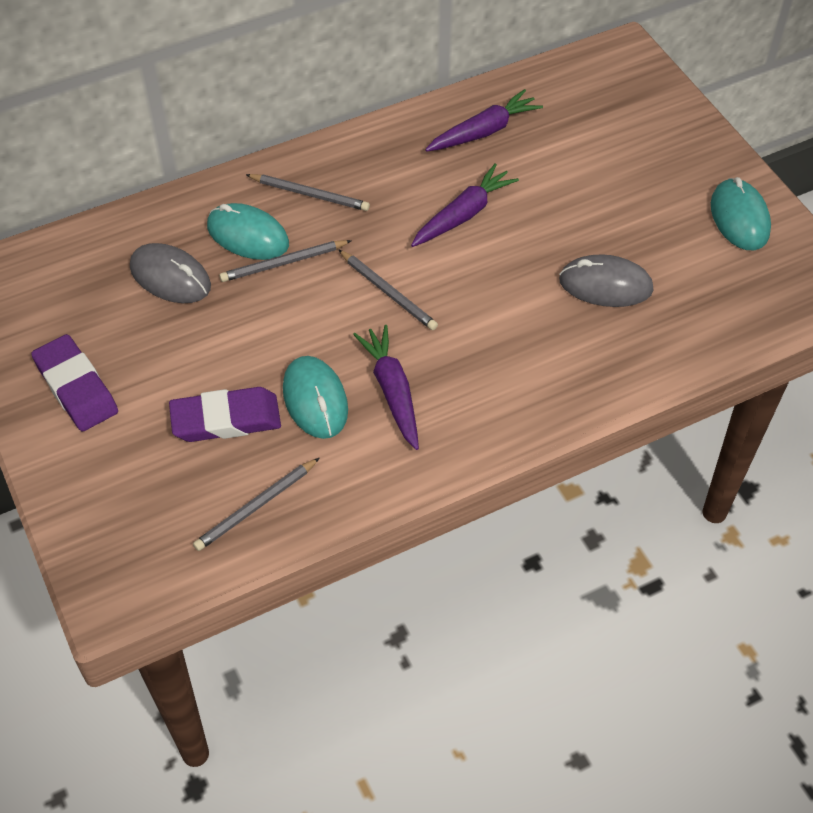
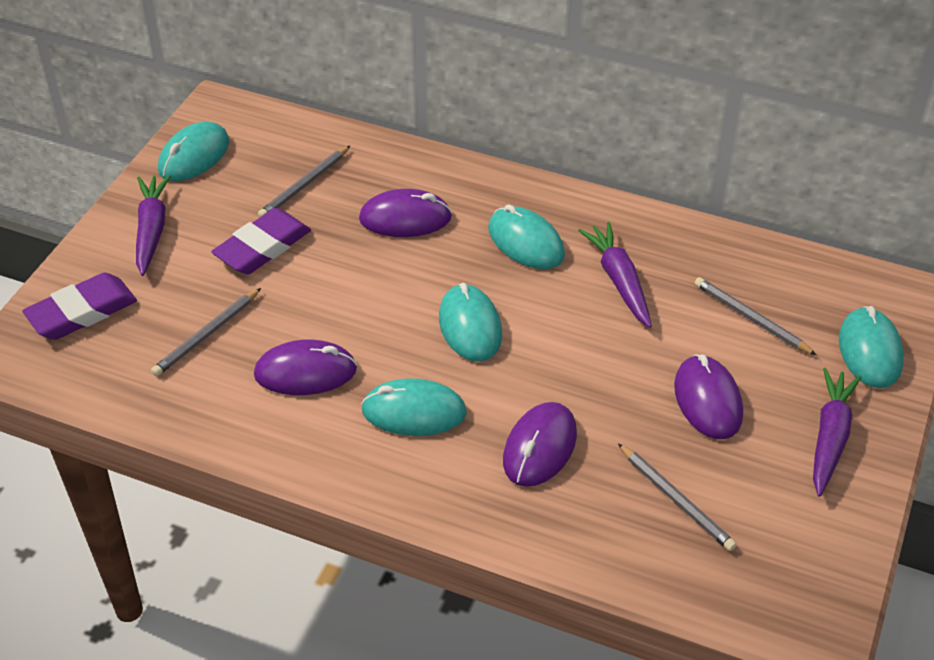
grey mouse: [130,243,211,303] [559,254,653,307] = 2 -> none = 0
purple mouse: none = 0 -> [254,340,357,395] [359,189,452,237] [503,402,577,487] [674,354,743,439] = 4
turquoise mouse: [207,203,289,260] [283,356,348,439] [711,177,771,250] = 3 -> [158,122,229,181] [361,378,467,436] [439,283,502,362] [488,204,565,269] [839,306,904,388] = 5

